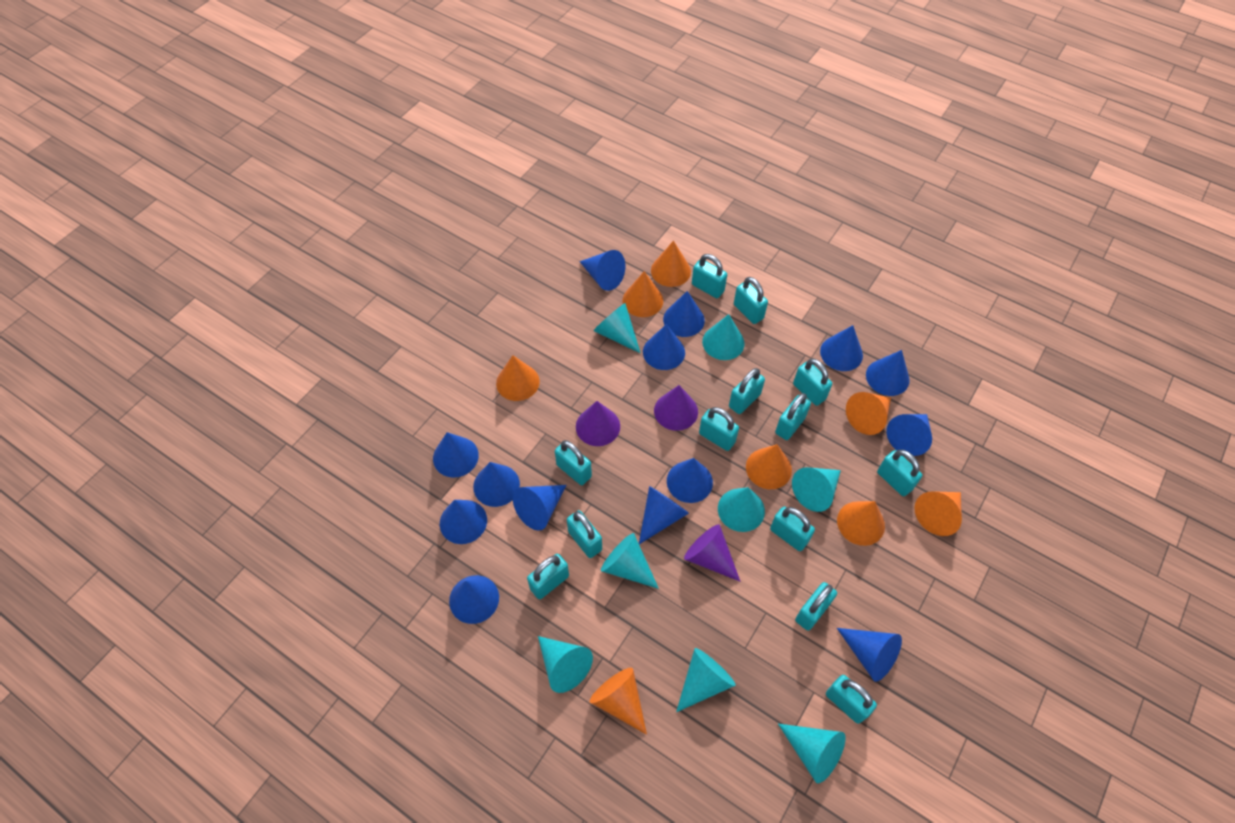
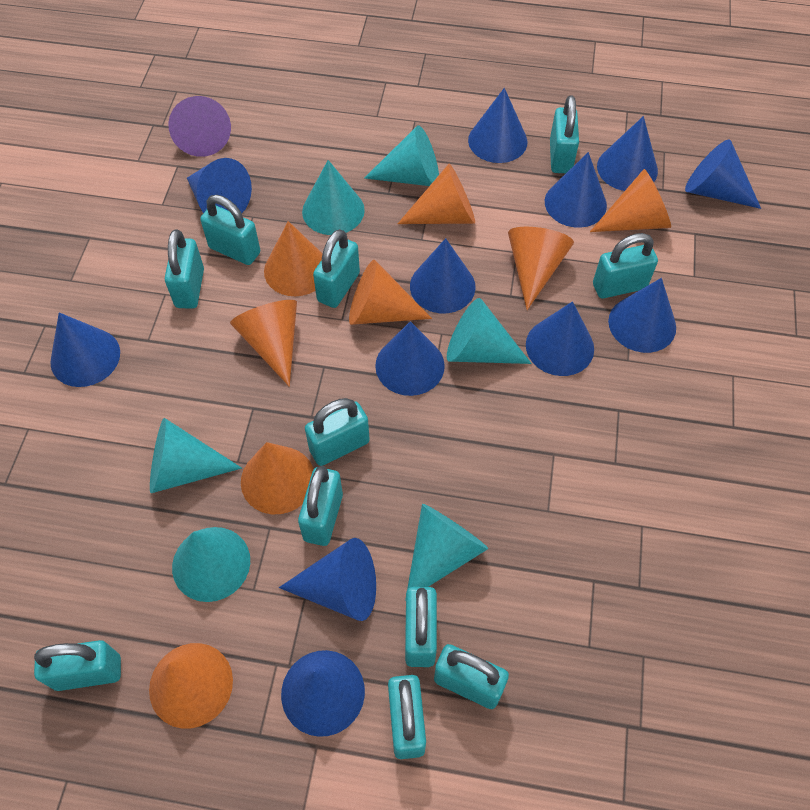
blue cone: [433,432,479,478] [440,500,487,544] [449,575,499,624] [473,462,520,507] [513,485,566,531] [580,250,625,291] [639,486,689,544] [643,324,685,370] [663,291,705,337] [667,458,713,503] [820,325,863,371] [837,628,902,682] [866,350,910,396] [886,414,932,456] = 14 -> [50,313,120,387] [187,158,252,213] [279,538,376,621] [281,650,365,737] [375,321,445,396] [410,238,476,313] [468,88,527,163] [526,301,594,376] [545,152,607,228] [597,116,658,191] [608,278,676,353] [685,139,761,209] = 12
purple cone: [576,401,620,446] [654,385,698,431] [684,524,740,581] = 3 -> [168,96,231,157] = 1
turquoise cone: [538,636,593,693] [593,303,640,353] [601,533,659,589] [676,648,736,712] [702,314,745,360] [718,487,765,532] [778,724,846,783] [792,467,841,512] = 8 -> [150,418,242,493] [172,527,250,602] [302,160,365,235] [365,125,439,186] [405,504,488,601] [447,298,532,364] = 6
turquoise padlock: [527,554,569,599] [555,440,592,485] [567,510,602,558] [692,254,727,298] [699,407,739,451] [729,368,765,414] [734,277,768,324] [770,506,815,551] [775,393,811,440] [793,359,832,406] [795,582,837,631] [826,675,877,724] [877,450,922,496] = 13 -> [34,640,121,691] [165,229,204,309] [200,195,260,265] [298,466,343,546] [305,398,370,466] [313,229,360,308] [388,675,426,759] [405,587,437,667] [434,644,509,709] [550,95,579,173] [593,233,658,298] = 11

